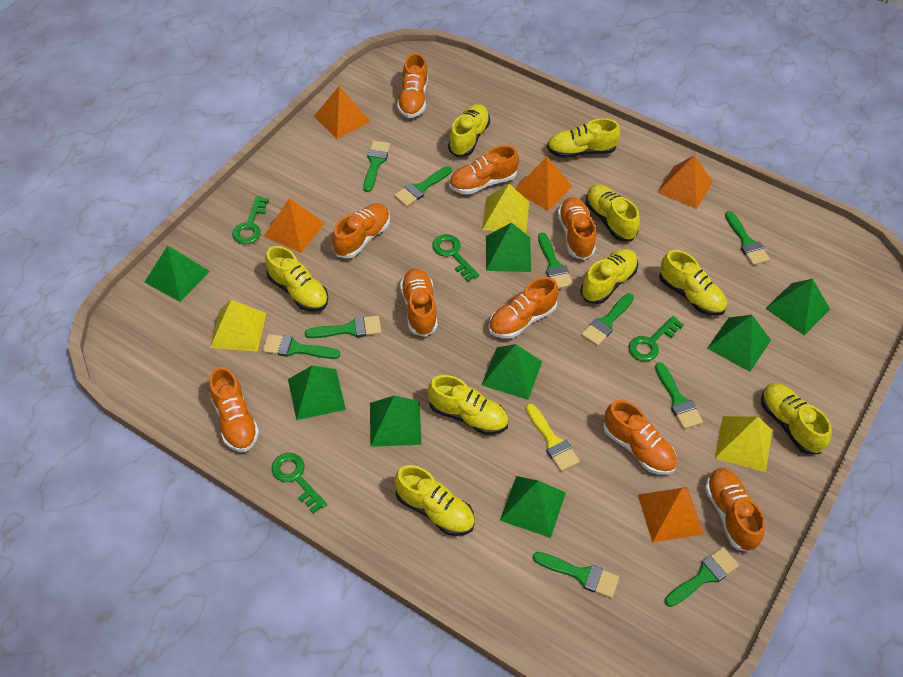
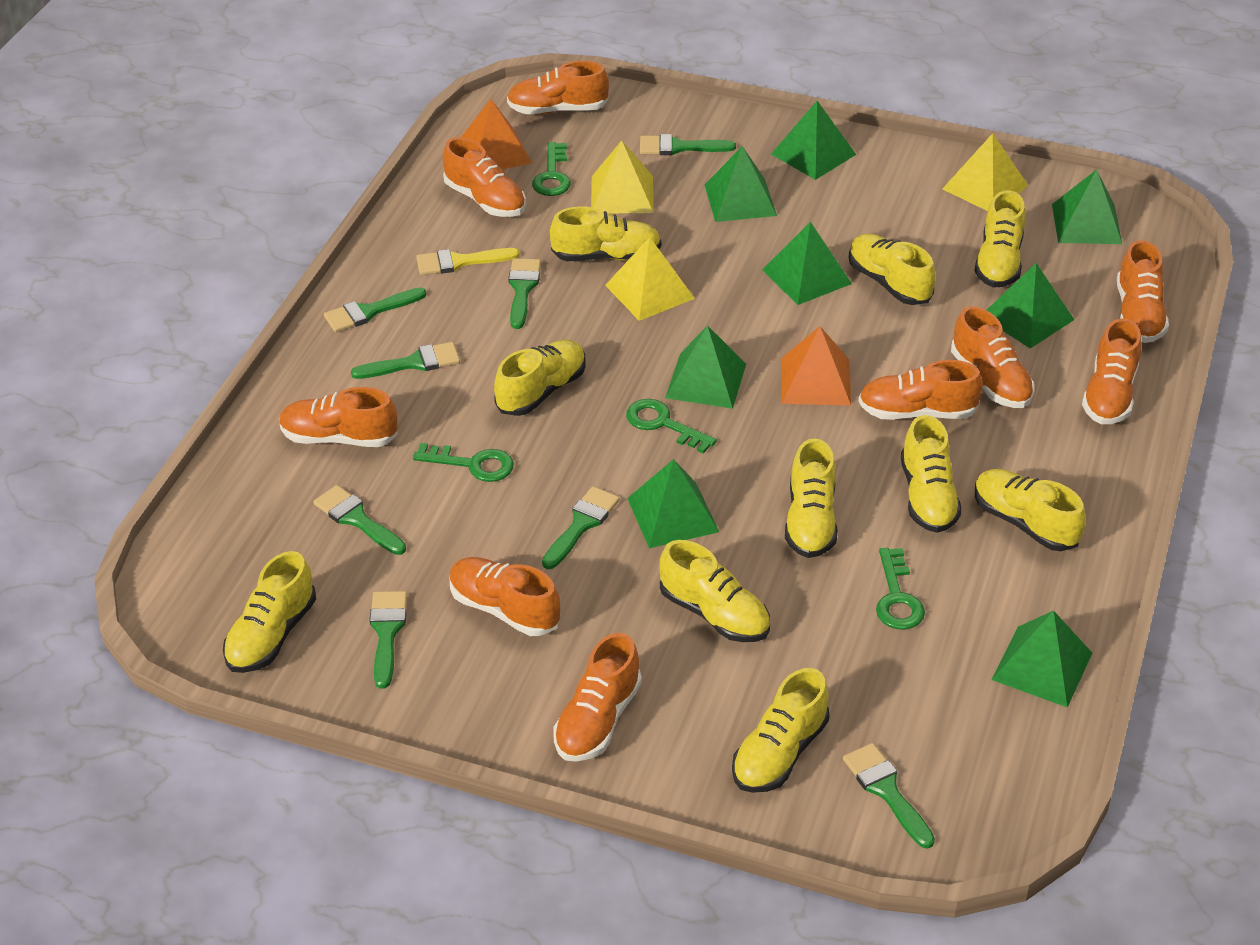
green brush: [263,334,340,359] [305,316,382,338] [363,141,391,192] [394,166,452,207] [533,552,619,598] [538,233,573,289] [581,293,634,346] [655,362,703,429] [665,547,739,607] [725,211,770,265] = 10 -> [313,485,406,555] [324,288,427,332] [351,342,460,379] [369,591,407,688] [508,258,541,329] [542,486,620,569] [640,134,736,155] [843,743,935,849] = 8
orange pyramid: [263,198,325,253] [314,86,370,139] [515,156,572,211] [638,487,703,543] [657,155,713,209] = 5 -> [461,99,532,169] [781,326,851,406] = 2
yellow shoe: [265,246,328,312] [395,465,475,536] [428,375,509,435] [448,104,490,157] [547,118,620,158] [581,249,638,304] [586,184,640,241] [659,250,727,316] [761,383,832,454] = 9 -> [223,551,316,673] [494,340,586,416] [550,207,662,261] [660,540,770,642] [732,668,829,793] [785,438,838,558] [849,234,936,305] [901,415,962,533] [974,190,1026,288] [975,469,1086,551] = 10

